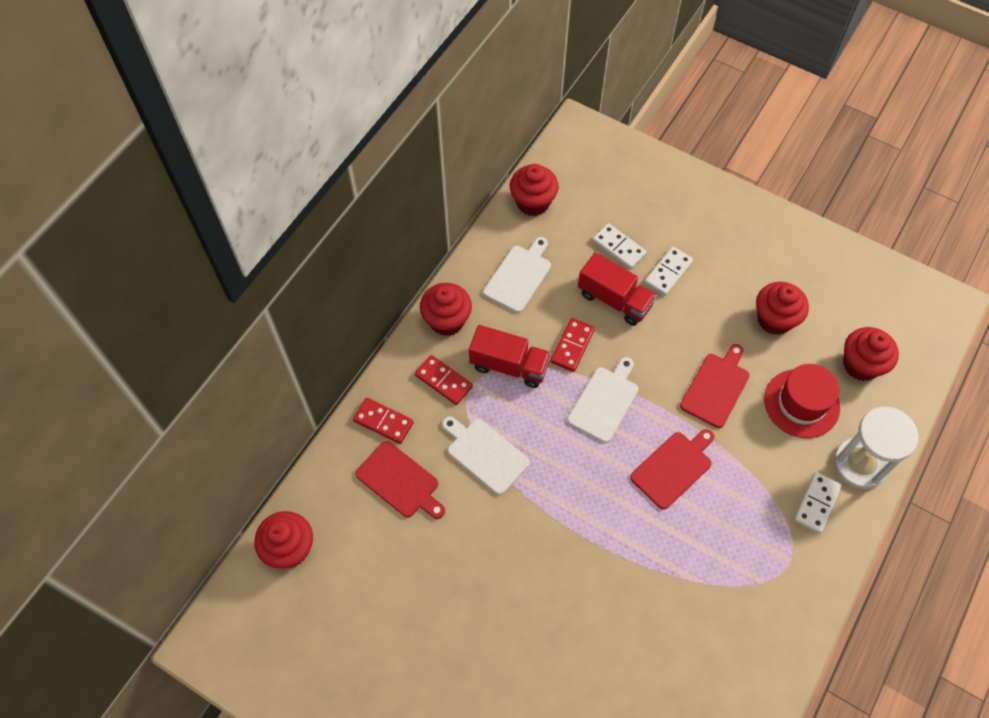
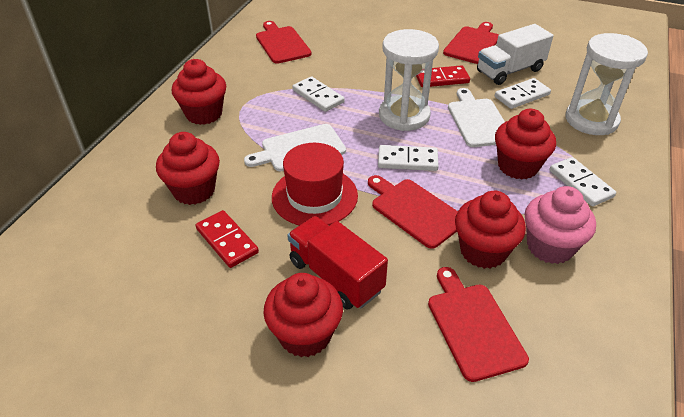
pink cupcake: none = 0 -> [525,186,596,264] = 1
red cutting board: [355,441,445,519] [630,429,714,510] [680,344,750,428] = 3 -> [256,21,312,64] [368,175,458,249] [428,267,529,382] [443,22,498,64] = 4
red domino: [353,398,414,444] [415,355,473,405] [550,318,595,372] = 3 -> [196,210,259,268] [416,65,470,87] = 2
red truck: [469,325,551,388] [578,252,657,326] = 2 -> [287,216,388,310] = 1
white cutting board: [442,417,530,495] [483,237,551,313] [567,357,638,443] = 3 -> [244,124,346,171] [448,88,505,147] = 2
white domino: [592,223,647,269] [645,247,693,296] [794,472,842,534] = 3 -> [292,76,344,112] [378,145,439,171] [495,78,551,109] [550,157,616,206] = 4
white hourglass: [834,407,918,489] = 1 -> [379,29,439,131] [566,33,648,135] = 2
white truck: none = 0 -> [477,24,553,85] = 1

